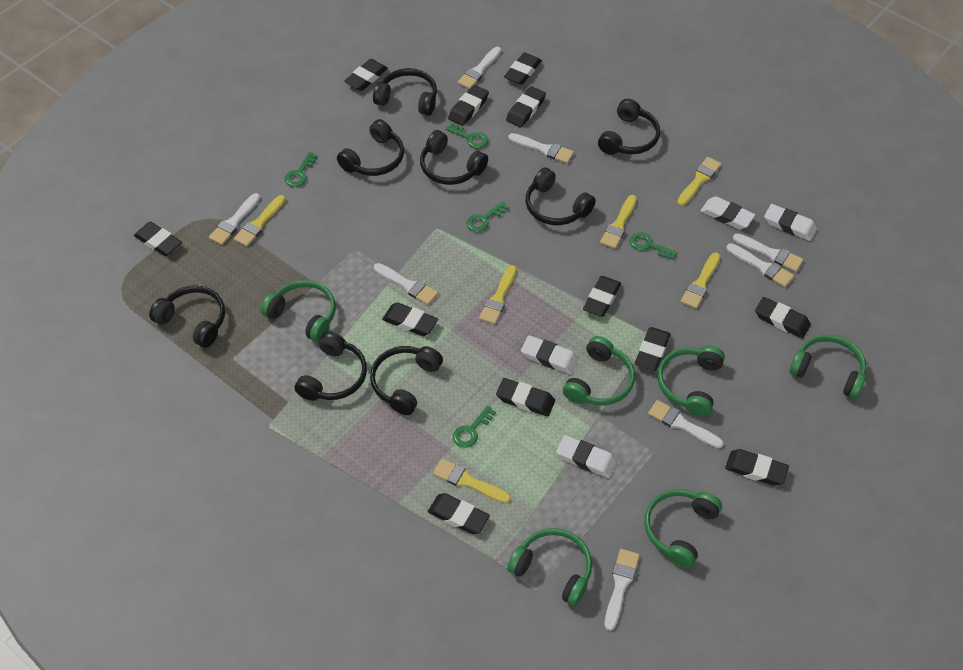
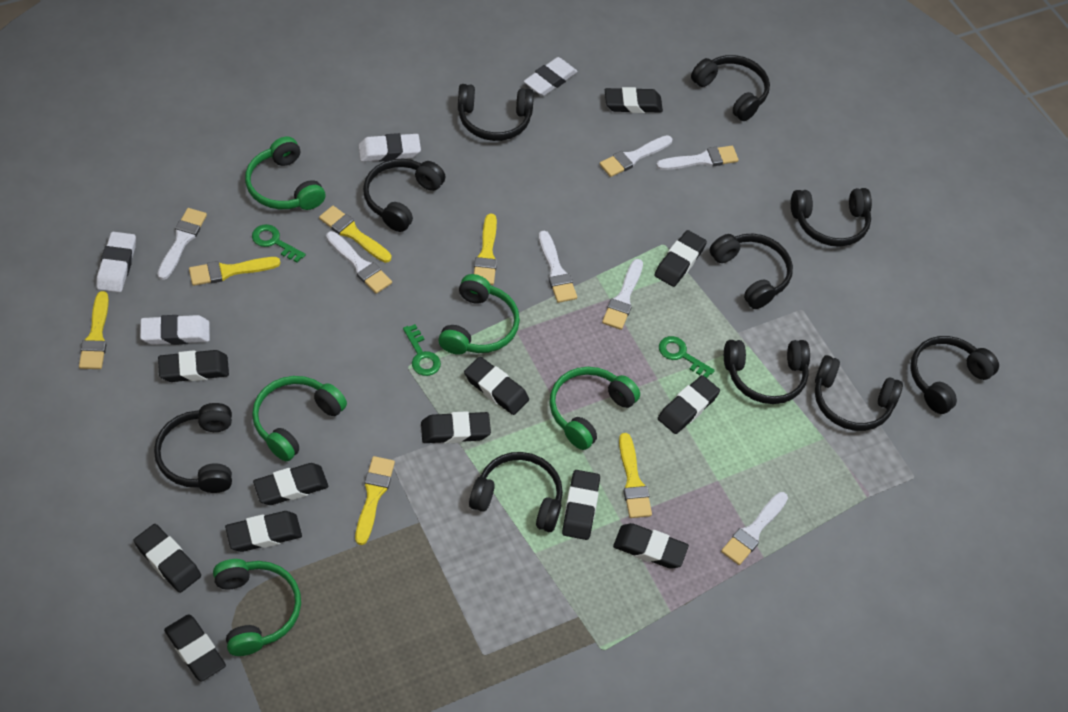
black headphones: [149,285,225,348] [295,331,367,401] [337,119,404,176] [370,346,443,415] [373,68,437,116] [420,130,488,185] [526,167,596,225] [598,99,660,155] = 8 -> [154,403,232,493] [363,159,445,232] [458,84,534,141] [469,452,563,532] [691,55,770,121] [709,234,793,309] [724,340,810,404] [791,188,872,247] [815,355,903,431] [910,336,999,414] = 10
green headphones: [261,280,336,342] [507,528,592,606] [563,336,635,405] [644,489,722,568] [657,346,725,416] [789,334,866,399] = 6 -> [213,559,301,656] [245,136,325,210] [252,376,347,461] [438,274,520,355] [550,367,640,450] = 5
green key: [285,152,317,187] [446,123,488,149] [453,406,496,448] [466,201,509,232] [630,232,678,260] = 5 -> [252,224,306,263] [403,324,441,376] [659,336,715,378] = 3
white brush: [209,193,260,245] [374,263,438,305] [457,47,501,89] [508,133,574,163] [605,549,640,631] [648,400,723,448] [726,243,794,287] [733,233,803,272] = 8 -> [157,208,207,280] [326,231,392,294] [539,231,577,303] [600,135,672,177] [602,259,643,330] [656,146,739,170] [721,492,788,565] = 7

